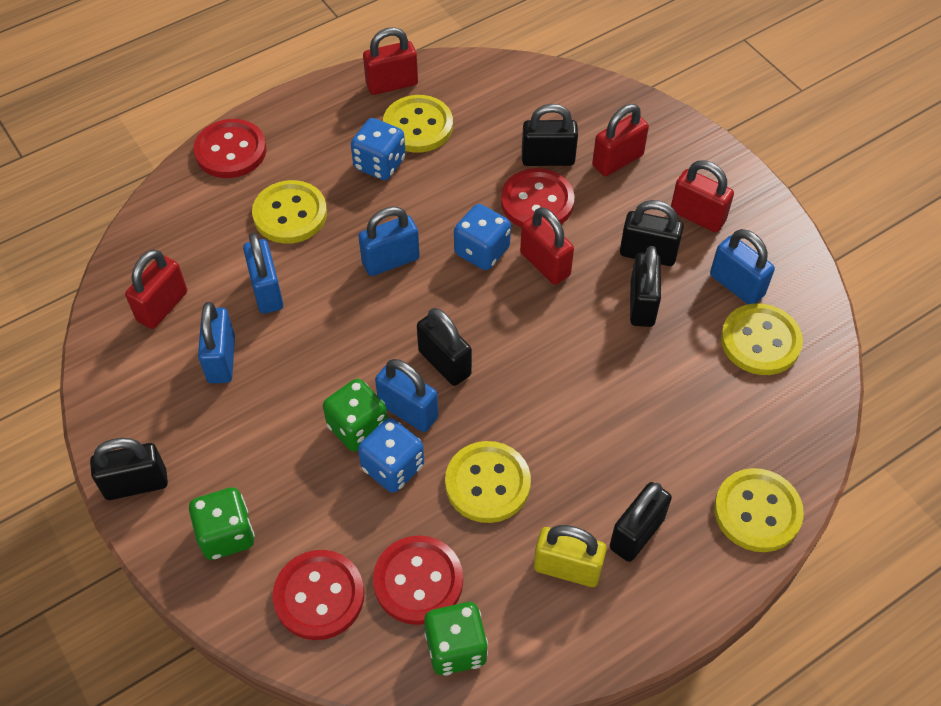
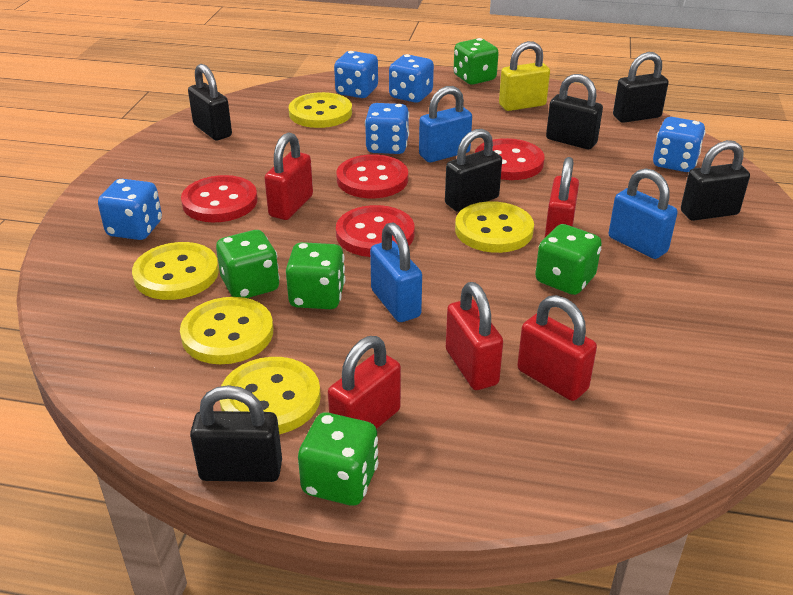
blue dice: [351,118,406,180] [358,418,424,493] [454,204,511,270] = 3 -> [98,179,162,240] [334,51,378,98] [365,103,409,154] [389,54,434,103] [653,117,706,172] = 5
blue padlock: [198,302,235,383] [243,233,283,314] [358,207,420,276] [375,359,438,432] [710,229,775,304] = 5 -> [370,222,422,322] [419,86,472,162] [609,168,678,259] = 3
green dice: [189,487,255,560] [323,379,388,452] [424,602,488,676] = 3 -> [216,230,280,298] [286,242,345,309] [298,413,379,506] [453,38,499,85] [535,224,602,295] = 5

